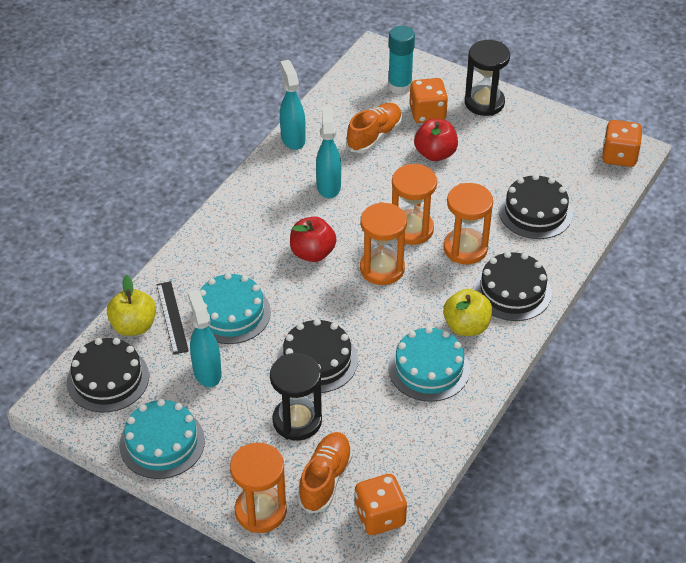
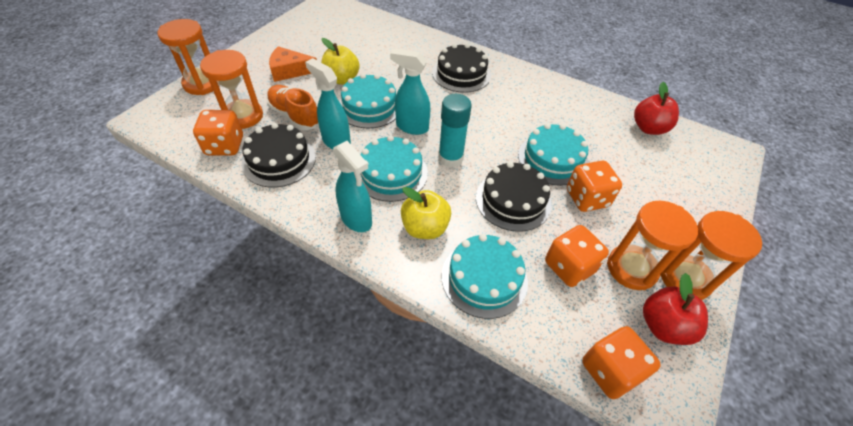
black cake: [67,338,149,412] [277,319,358,393] [474,251,552,321] [499,174,573,239] = 4 -> [242,123,316,187] [432,43,491,93] [476,162,552,232] = 3
black hourglass: [270,353,322,441] [465,40,510,116] = 2 -> none = 0
black ruler: [156,281,189,354] = 1 -> none = 0
orange cheese: none = 0 -> [269,46,317,82] = 1
orange dice: [355,474,407,535] [409,78,448,123] [602,120,643,167] = 3 -> [193,110,243,155] [545,225,609,287] [567,161,622,212] [582,326,661,399] = 4
orange shoe: [297,432,353,514] [346,103,402,153] = 2 -> [267,85,319,130] = 1
turquoise cake: [119,399,205,479] [192,273,271,344] [388,327,470,402] = 3 -> [339,74,396,129] [360,135,428,202] [442,234,528,319] [518,123,588,186] = 4

